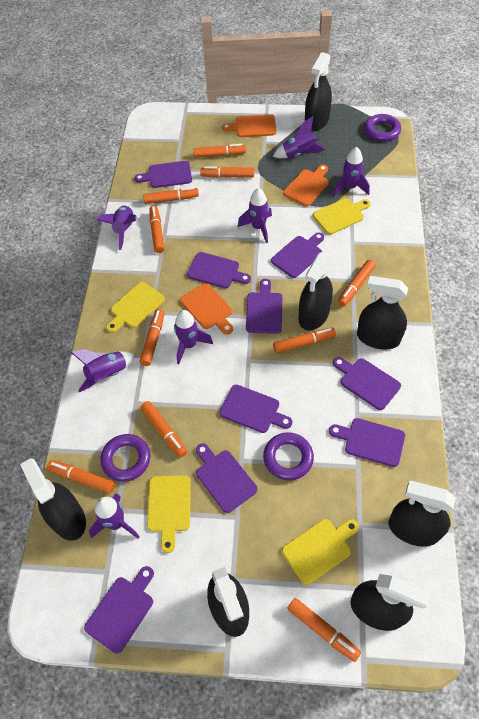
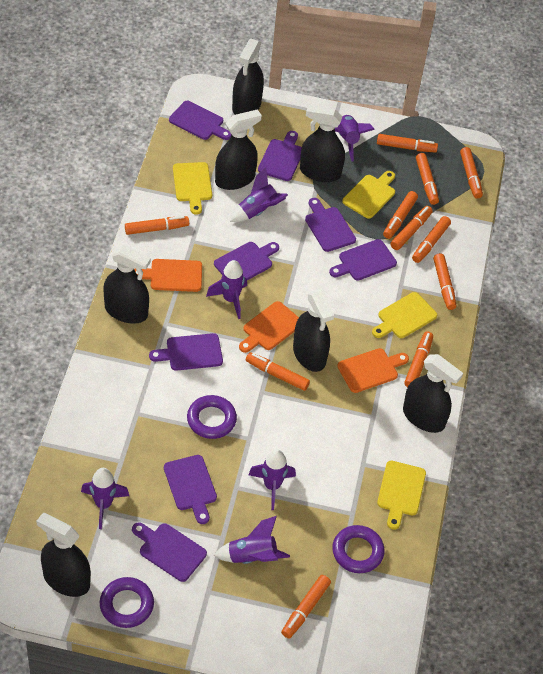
orange marker: [47,460,115,494] [140,309,165,366] [140,401,187,457] [143,187,199,204] [149,206,164,253] [193,144,246,158] [200,167,254,178] [273,327,336,353] [287,598,361,662] [338,260,376,307] = 10 -> [125,216,189,235] [246,352,310,391] [281,575,331,639] [377,134,438,153] [383,191,418,239] [390,206,433,250] [404,331,433,387] [412,216,451,263] [416,153,439,205] [433,253,456,310] [460,147,483,199] = 11
purple cutting board: [84,566,154,654] [135,161,192,188] [187,252,251,288] [196,443,257,513] [219,385,292,433] [246,279,282,334] [271,232,324,278] [329,418,405,467] [333,357,401,410] = 9 -> [132,522,207,582] [149,333,223,371] [164,455,217,524] [169,101,232,140] [214,242,279,280] [258,131,302,181] [305,198,356,252] [329,239,397,281] = 8
purple rocket: [71,349,135,392] [89,494,140,538] [97,205,137,250] [174,310,213,364] [238,188,272,243] [273,116,326,159] [333,147,370,197] = 7 -> [81,468,129,529] [206,260,247,319] [214,516,290,564] [230,167,288,222] [248,449,296,510] [335,114,375,161] = 6

